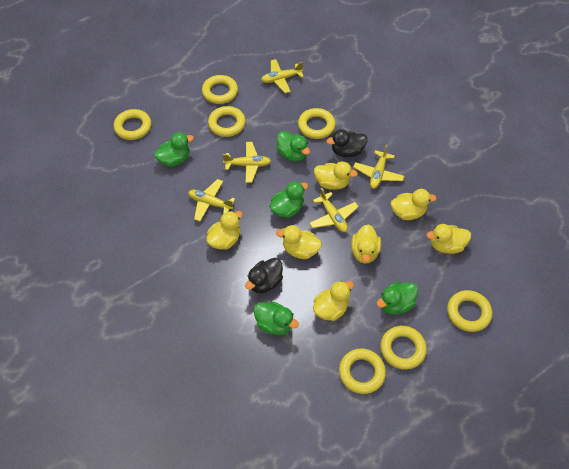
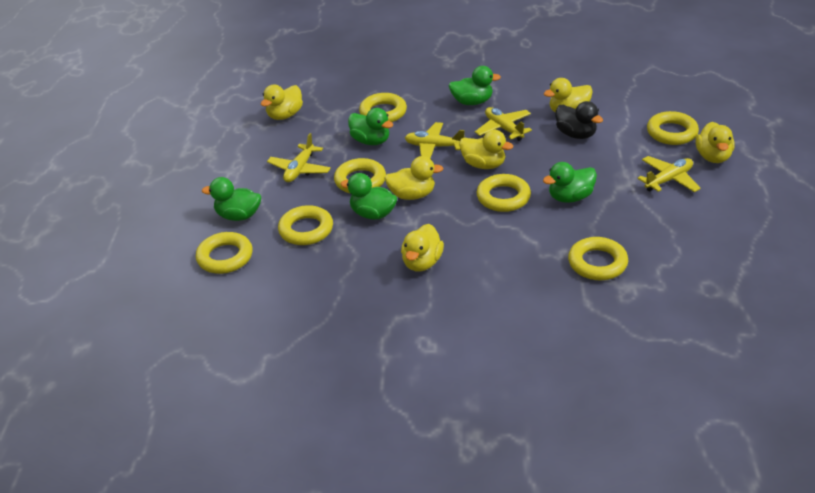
black duck: [245,258,283,293] [326,129,367,157] = 2 -> [556,101,603,139] = 1
yellow duck: [206,211,243,250] [276,225,322,259] [313,281,354,321] [314,161,358,190] [351,225,381,264] [391,189,437,220] [426,224,471,254] = 7 -> [261,85,303,120] [384,156,443,200] [401,224,444,272] [459,130,513,169] [544,78,593,113] [695,122,735,163] = 6
yellow plane: [188,179,235,222] [223,142,271,183] [261,59,304,93] [309,188,359,232] [353,145,404,189] = 5 -> [267,133,331,182] [405,122,465,158] [475,107,532,141] [638,156,701,192] = 4

